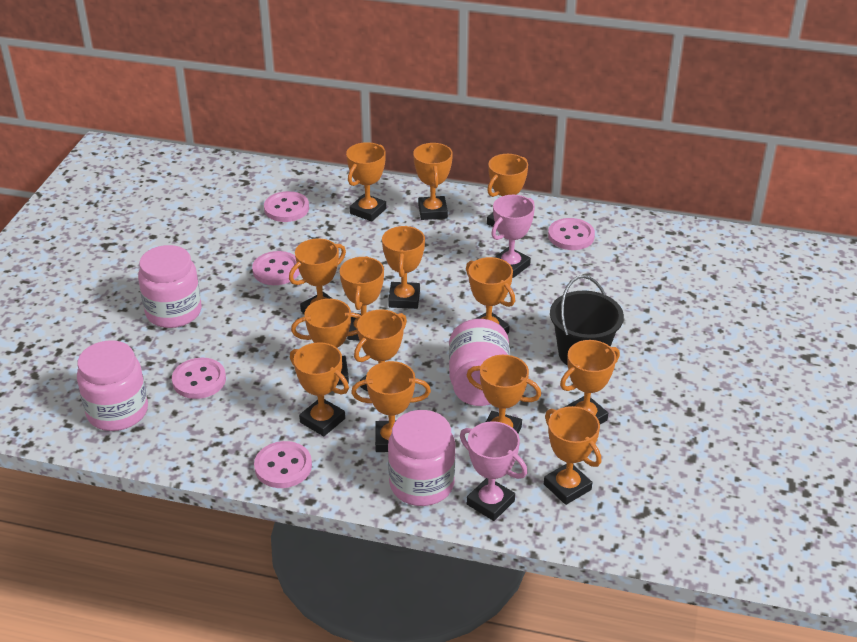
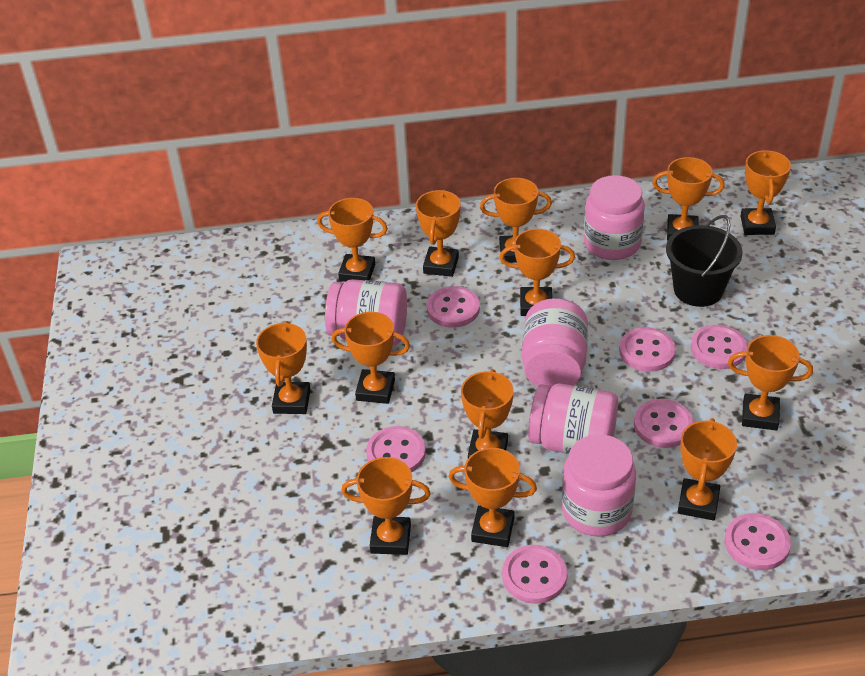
orange trophy: [289,238,346,314] [290,342,349,436] [291,299,361,385] [340,256,384,341] [346,142,386,222] [351,361,431,452] [354,309,407,392] [382,226,425,309] [413,143,453,220] [466,257,515,334] [466,355,541,434] [487,154,528,227] [544,406,601,505] [560,340,620,424] = 14 -> [256,321,311,414] [317,198,388,282] [332,312,410,404] [341,457,431,555] [416,190,461,277] [449,448,537,547] [461,369,513,458] [480,178,552,263] [499,229,575,316] [652,157,725,241] [678,418,737,521] [728,335,813,431] [741,150,791,235] = 13
pink button: [172,358,226,399] [252,251,300,285] [254,441,312,488] [264,191,309,222] [548,218,595,250] = 5 -> [366,426,426,472] [427,286,480,328] [502,545,567,604] [619,327,676,372] [634,399,694,448] [691,325,748,369] [724,513,791,570] = 7
pink jar: [77,340,148,431] [138,245,202,328] [388,410,456,506] [449,319,510,406] = 4 -> [325,279,407,345] [522,298,588,387] [528,383,618,454] [562,434,636,537] [584,175,645,260] = 5
pink trophy: [460,421,527,521] [491,195,535,278] = 2 -> none = 0

